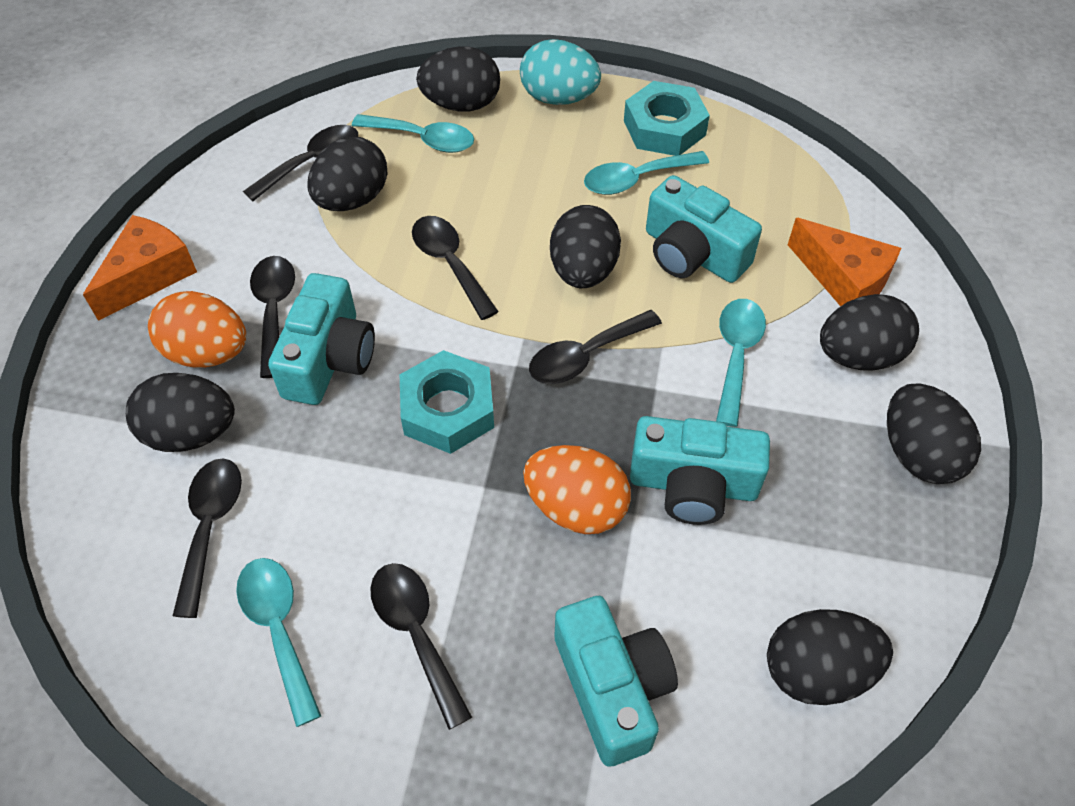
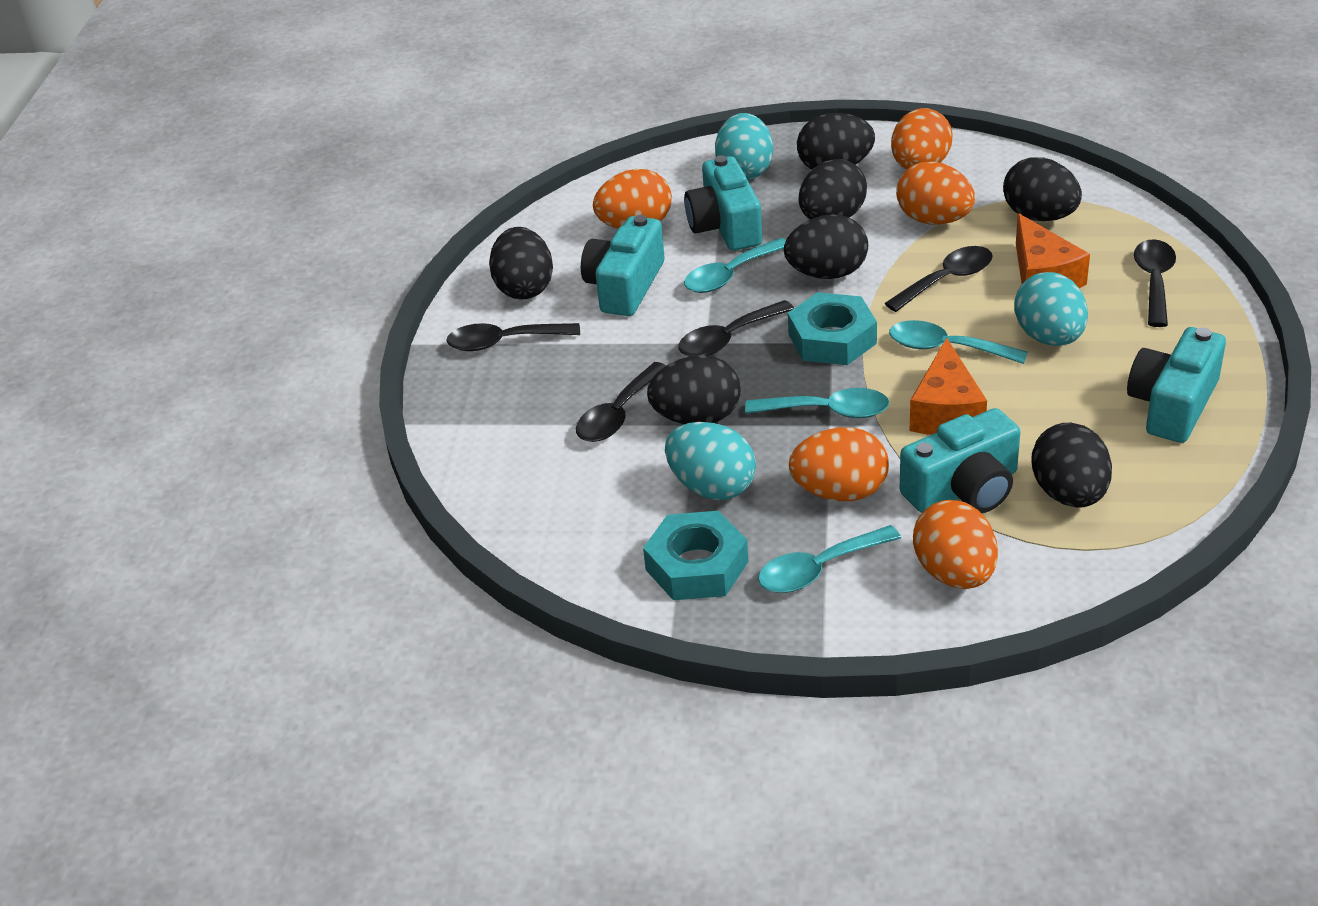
black spoon: [173,459,242,618] [243,125,358,201] [250,256,295,378] [370,563,472,730] [412,216,499,320] [529,310,662,384] = 6 -> [446,323,580,351] [576,362,666,442] [678,300,794,356] [884,246,993,312] [1134,239,1176,327] = 5
orange egg: [148,291,246,368] [523,445,631,534] = 2 -> [593,169,672,229] [789,427,889,501] [891,108,953,169] [896,162,975,225] [913,500,998,589] = 5
turquoise egg: [520,39,601,105] = 1 -> [665,422,756,500] [715,113,773,180] [1014,272,1088,346] = 3

